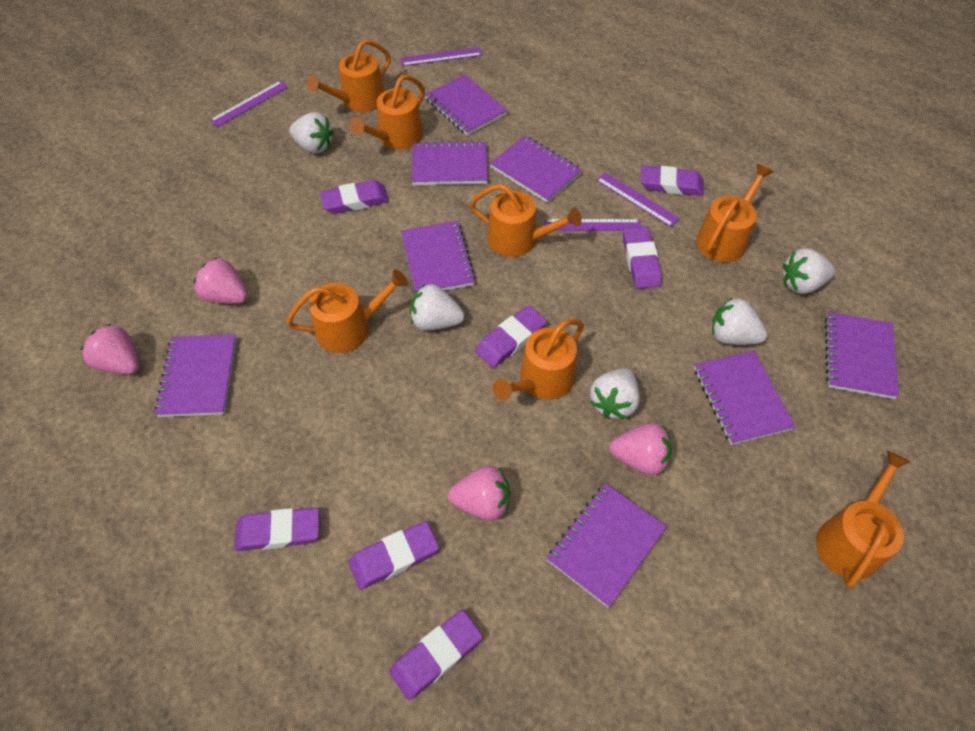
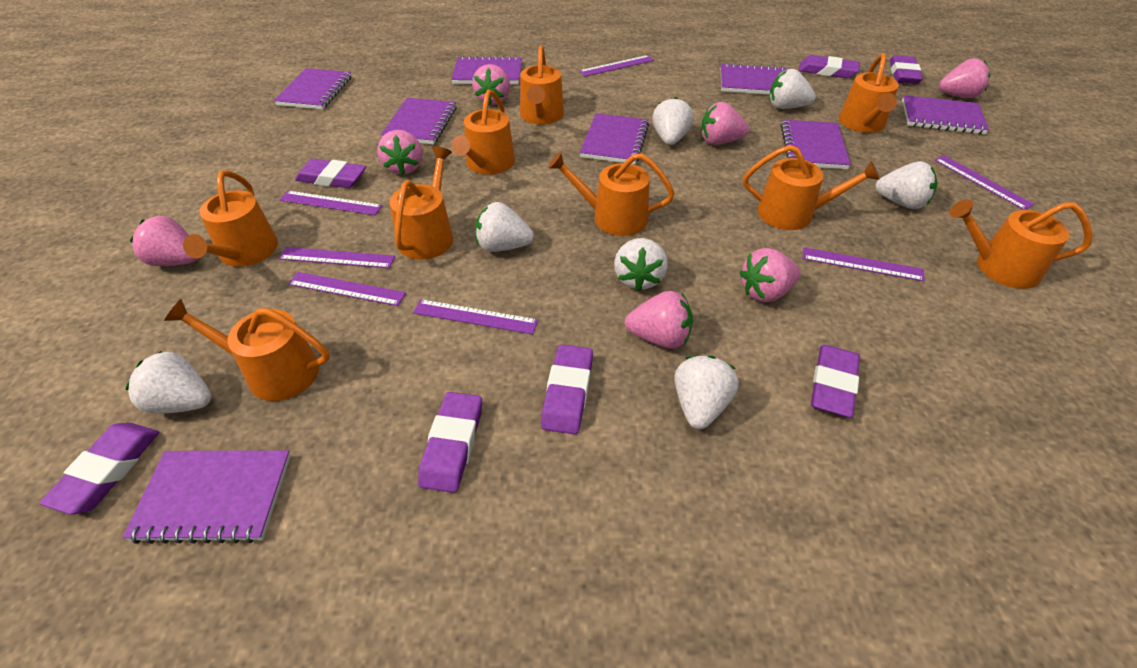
orange watering can: [286,269,408,353] [307,39,391,112] [350,75,425,150] [470,184,582,257] [492,319,584,401] [696,164,773,263] [816,451,910,588] = 7 -> [164,299,330,401] [183,170,278,267] [390,146,453,260] [451,90,515,175] [520,46,564,125] [548,152,675,236] [743,145,880,230] [839,53,899,133] [949,199,1093,289] = 9
pink strawberry: [81,323,139,375] [194,258,248,304] [448,466,510,521] [609,423,672,475] = 4 -> [130,216,198,266] [377,130,423,175] [472,64,510,105] [625,291,693,349] [701,102,749,145] [739,248,800,302] [939,58,990,98] = 7
purple ruler: [210,81,288,127] [400,47,482,66] [544,219,641,231] [596,172,680,227] = 4 -> [279,247,395,268] [280,191,382,215] [288,272,406,306] [413,299,538,334] [579,55,654,77] [803,247,925,282] [934,155,1034,210] = 7
white strawberry: [289,112,334,154] [410,284,465,330] [590,368,640,419] [712,297,767,345] [783,248,835,294] = 5 -> [126,351,211,414] [475,202,534,252] [614,238,668,291] [652,97,694,145] [674,355,739,429] [769,69,816,109] [875,161,937,209] = 7

